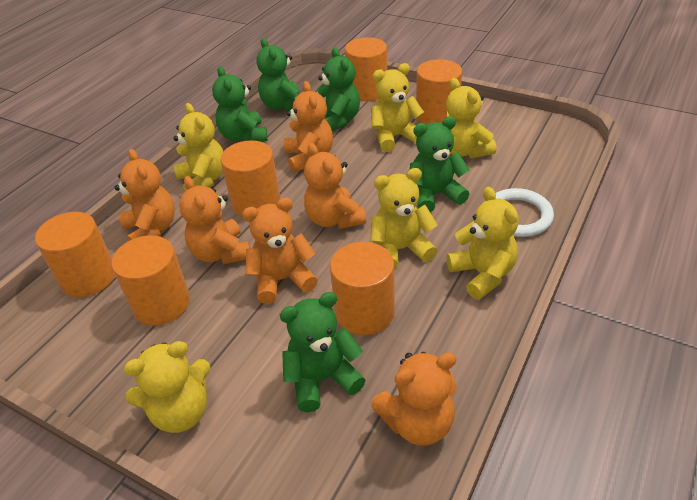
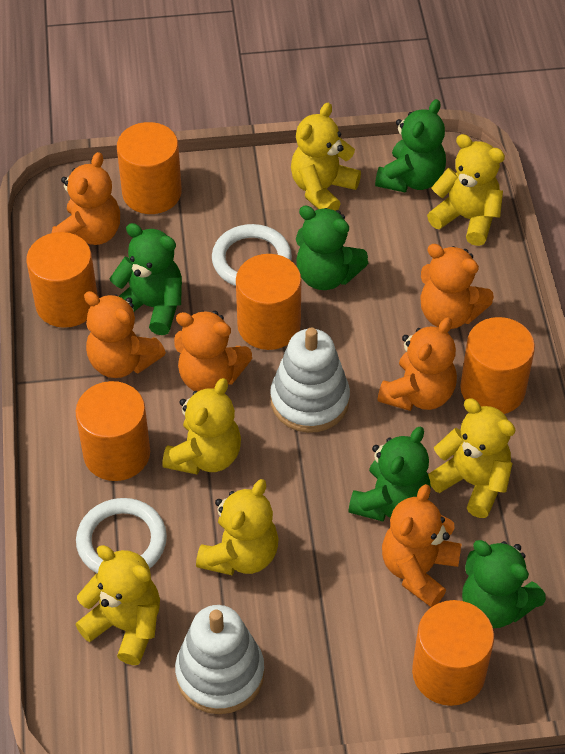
white ring: [496,188,554,237] = 1 -> [76,498,167,573] [212,224,292,286] = 2
white stacking toy: none = 0 -> [175,605,265,714] [270,328,350,433] = 2

